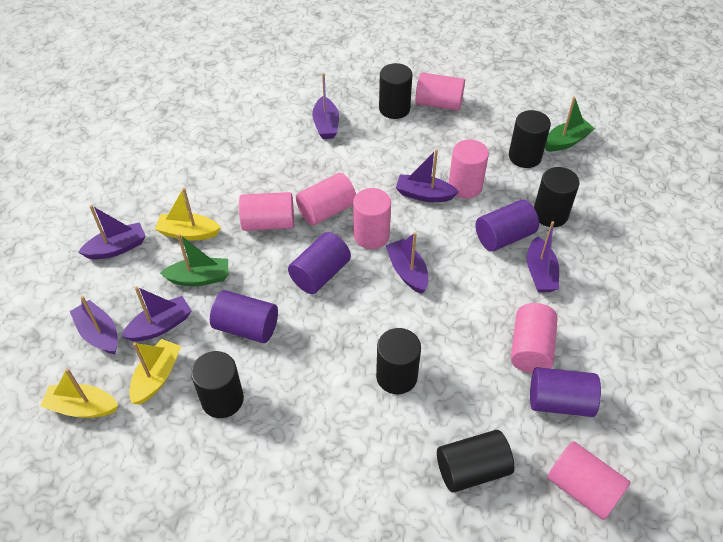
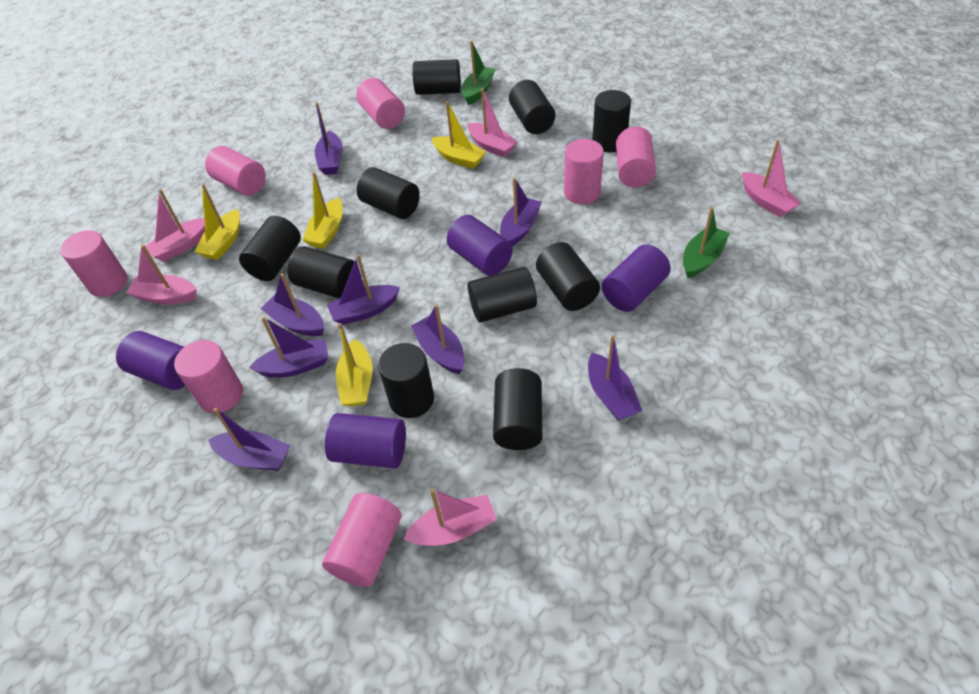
black cylinder: [191,351,244,418] [376,328,421,394] [379,63,413,119] [437,430,514,493] [509,110,551,168] [534,167,579,227] = 6 -> [239,216,301,281] [288,246,354,298] [357,167,420,219] [378,343,434,418] [412,59,461,95] [468,267,537,322] [493,368,542,450] [509,80,555,134] [536,242,600,311] [592,90,631,152] = 10
pink boat: none = 0 -> [126,244,197,304] [145,189,205,262] [403,489,497,546] [467,88,518,158] [742,140,801,217] = 5
purple boat: [70,296,118,354] [78,205,146,260] [121,286,192,341] [312,73,339,139] [386,232,428,294] [396,149,459,202] [527,221,559,292] = 7 -> [208,408,290,471] [249,317,328,377] [260,273,324,336] [315,102,343,175] [327,254,400,325] [411,304,465,374] [500,178,542,246] [588,335,642,421] = 8
yellow boat: [40,368,118,418] [129,339,181,405] [155,187,221,240] = 3 -> [194,184,240,260] [302,172,343,249] [336,323,373,406] [432,101,486,169] = 4

